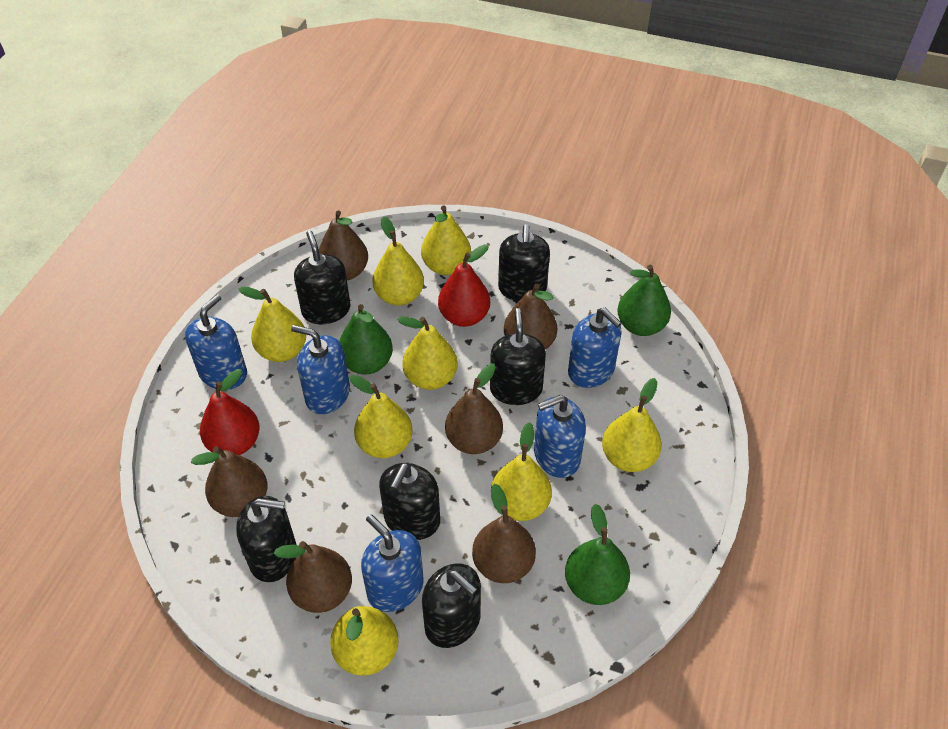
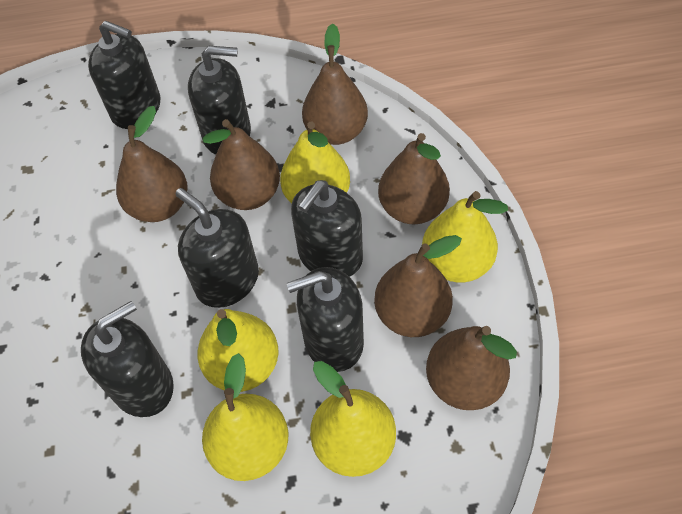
blue soap dispenser: [185,294,247,390] [291,325,350,414] [361,514,424,612] [534,395,586,478] [568,308,622,388] = 5 -> none = 0
green pear: [339,304,393,375] [565,504,630,605] [617,265,671,336] = 3 -> none = 0
red pear: [200,369,260,455] [438,244,490,327] = 2 -> none = 0
yellow pear: [239,287,306,362] [330,606,399,676] [349,375,413,458] [372,216,424,306] [398,317,458,390] [421,205,471,275] [491,422,552,521] [602,378,662,472] = 8 -> [197,309,279,392] [202,353,288,481] [280,122,350,204] [310,361,396,477] [422,191,508,283] = 5

